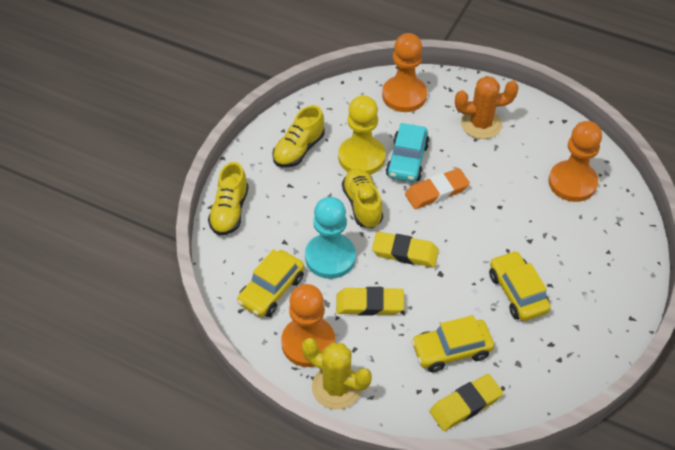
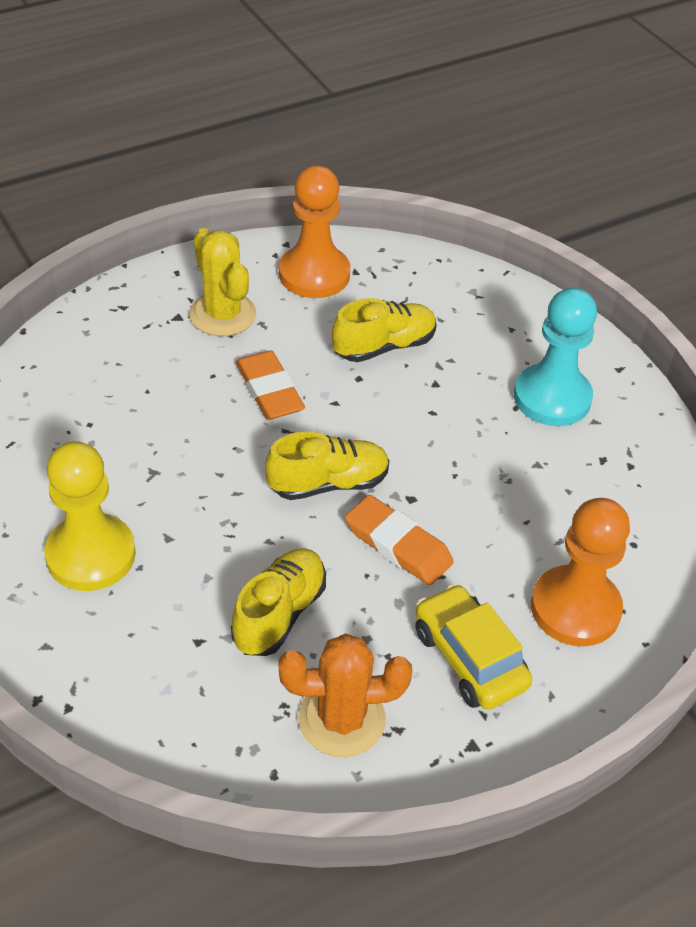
orange eraser: [405,168,470,209] = 1 -> [236,351,305,420] [345,495,454,586] = 2
orange pawn: [281,284,335,367] [382,33,427,112] [548,121,602,202] = 3 -> [279,165,350,298] [531,498,630,647] = 2
turquoise car: [386,123,430,182] = 1 -> none = 0
yellow car: [237,249,304,317] [411,315,494,372] [489,250,551,321] = 3 -> [415,584,532,710] = 1
yellow eraser: [336,287,404,316] [372,232,439,267] [429,374,503,431] = 3 -> none = 0

